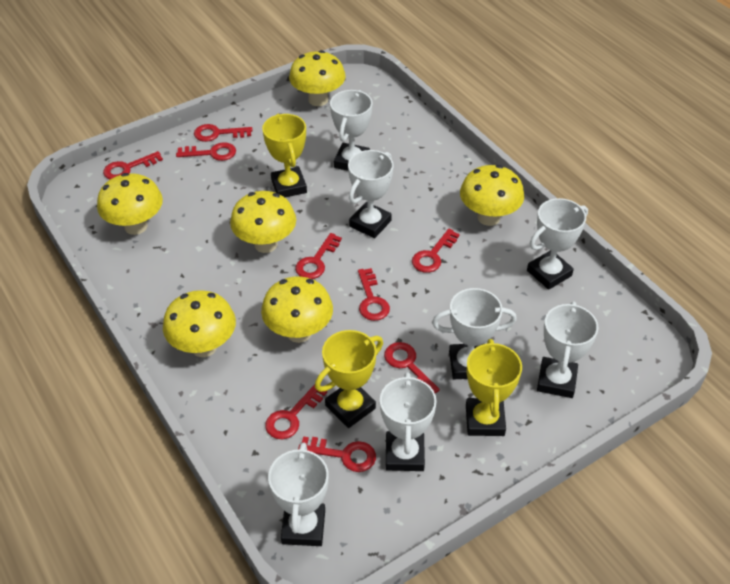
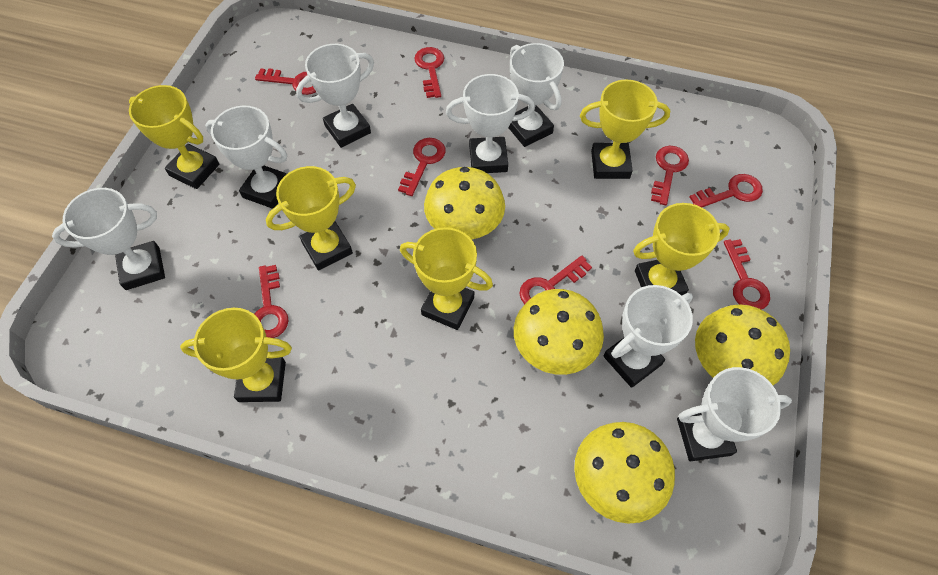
red key: [103,151,163,179] [176,142,236,161] [194,124,252,142] [265,384,327,439] [295,233,342,279] [298,437,376,472] [358,268,390,321] [384,342,440,393] [412,229,460,273] = 9 -> [254,265,289,338] [255,68,316,95] [398,138,445,196] [414,47,444,98] [519,255,592,304] [651,146,689,205] [689,174,763,207] [724,239,770,309] = 8
yellow mushroom: [97,173,163,235] [163,290,236,357] [230,191,296,253] [261,276,333,343] [289,50,346,106] [460,165,524,226] = 6 -> [424,167,505,239] [514,289,604,375] [574,422,675,524] [695,304,790,385] = 4
yellow trophy: [262,114,307,197] [315,330,383,428] [466,339,522,436] = 3 -> [129,85,219,189] [180,308,292,402] [266,166,356,270] [400,227,493,330] [580,79,670,179] [633,203,730,296] = 6

